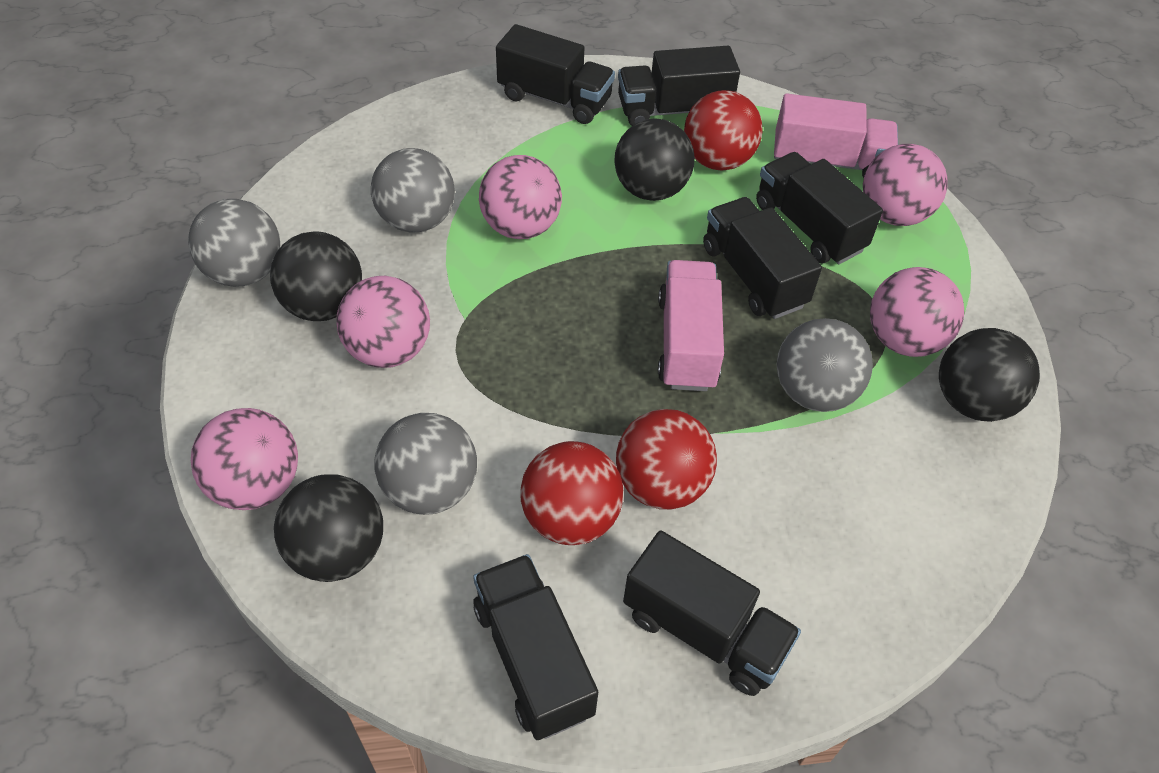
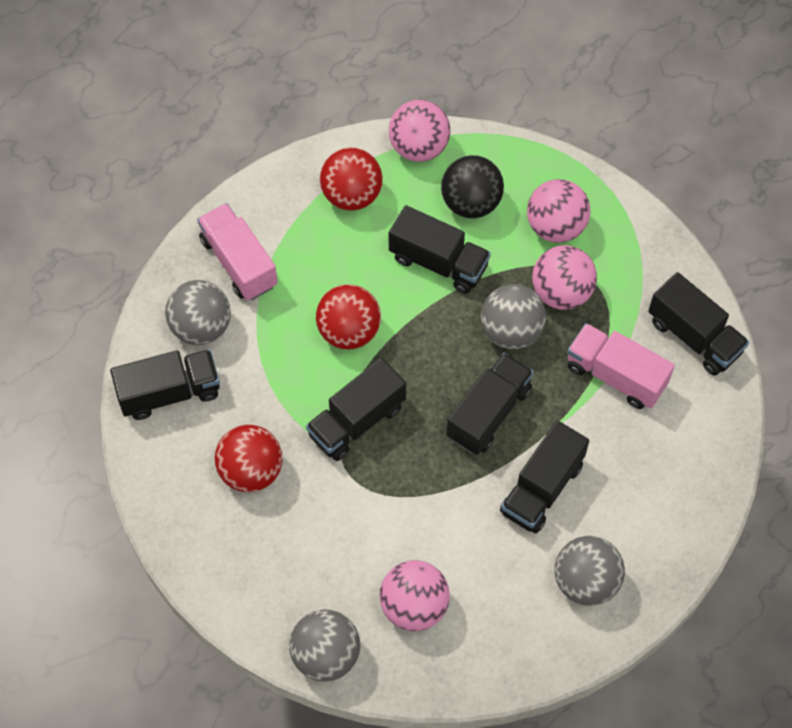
black ball: [270,231,362,321] [274,474,383,582] [614,119,695,201] [939,328,1040,422] = 4 -> [441,155,504,218] = 1
pink ball: [191,408,298,510] [336,276,430,368] [479,155,562,239] [863,144,948,226] [870,267,964,357] = 5 -> [380,560,450,631] [389,99,450,162] [527,179,591,243] [532,245,597,310] = 4

